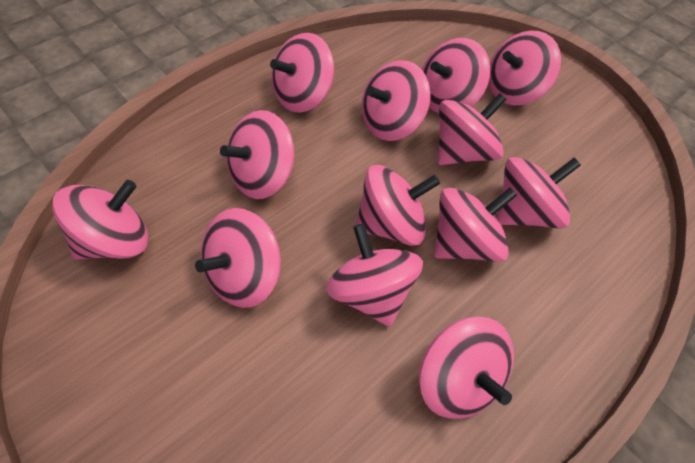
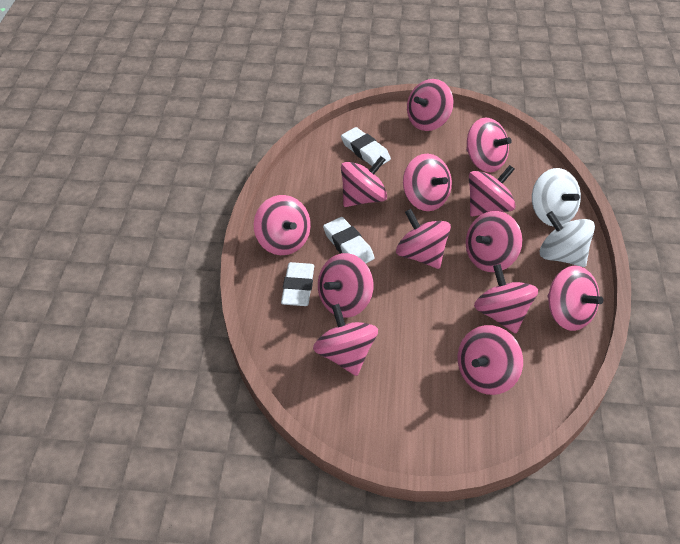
white eraser: none = 0 -> [281,262,314,306] [323,217,375,263] [341,127,391,166] = 3
white spinning top: none = 0 -> [532,168,581,227] [540,211,595,267] = 2

